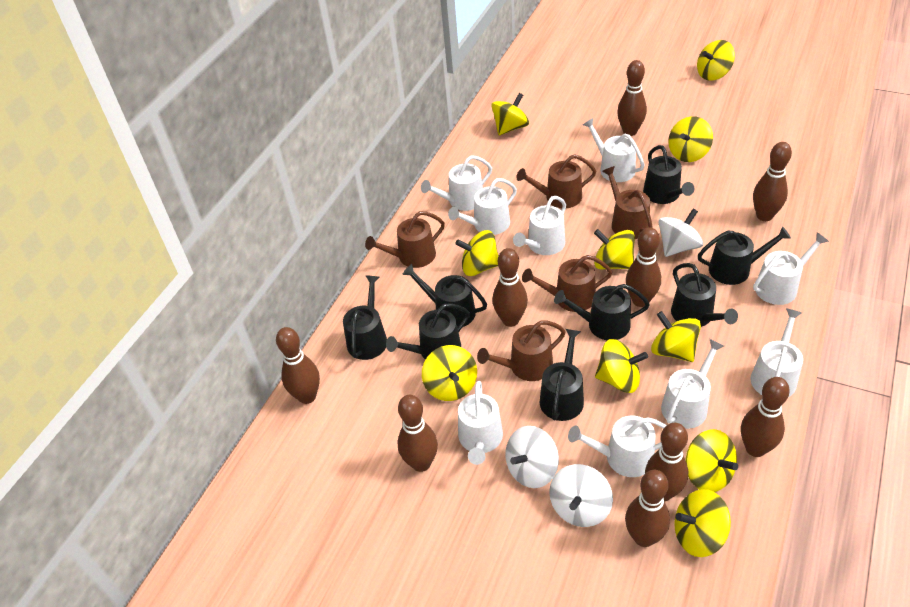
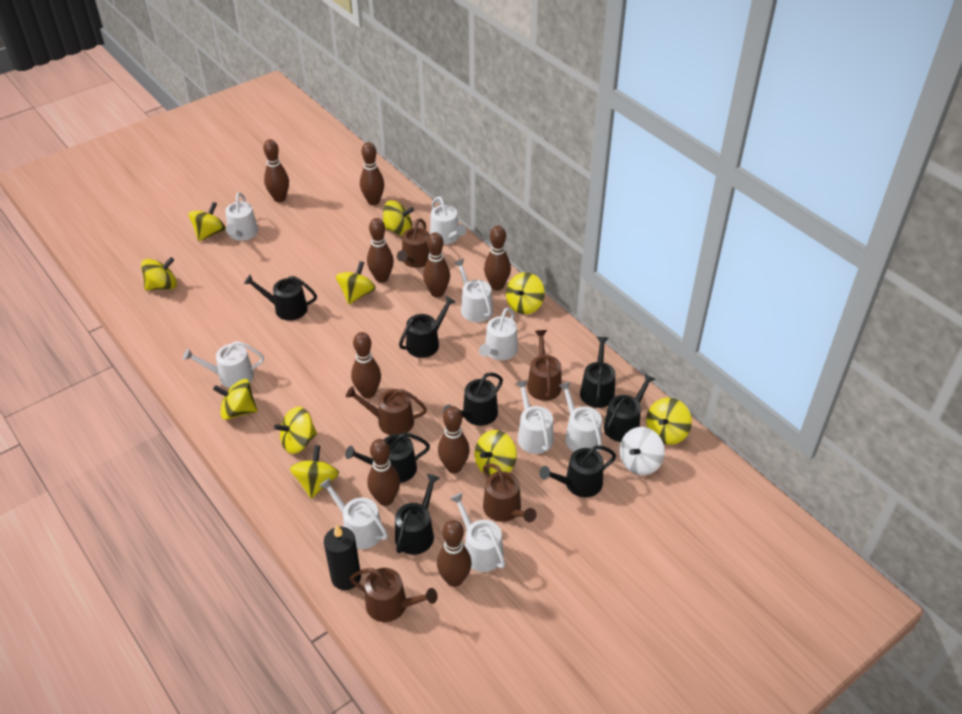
black candle: none = 0 -> [324,524,361,590] = 1
white spinning top: [506,426,559,488] [549,464,613,527] [658,209,703,257] = 3 -> [619,427,665,475] = 1

